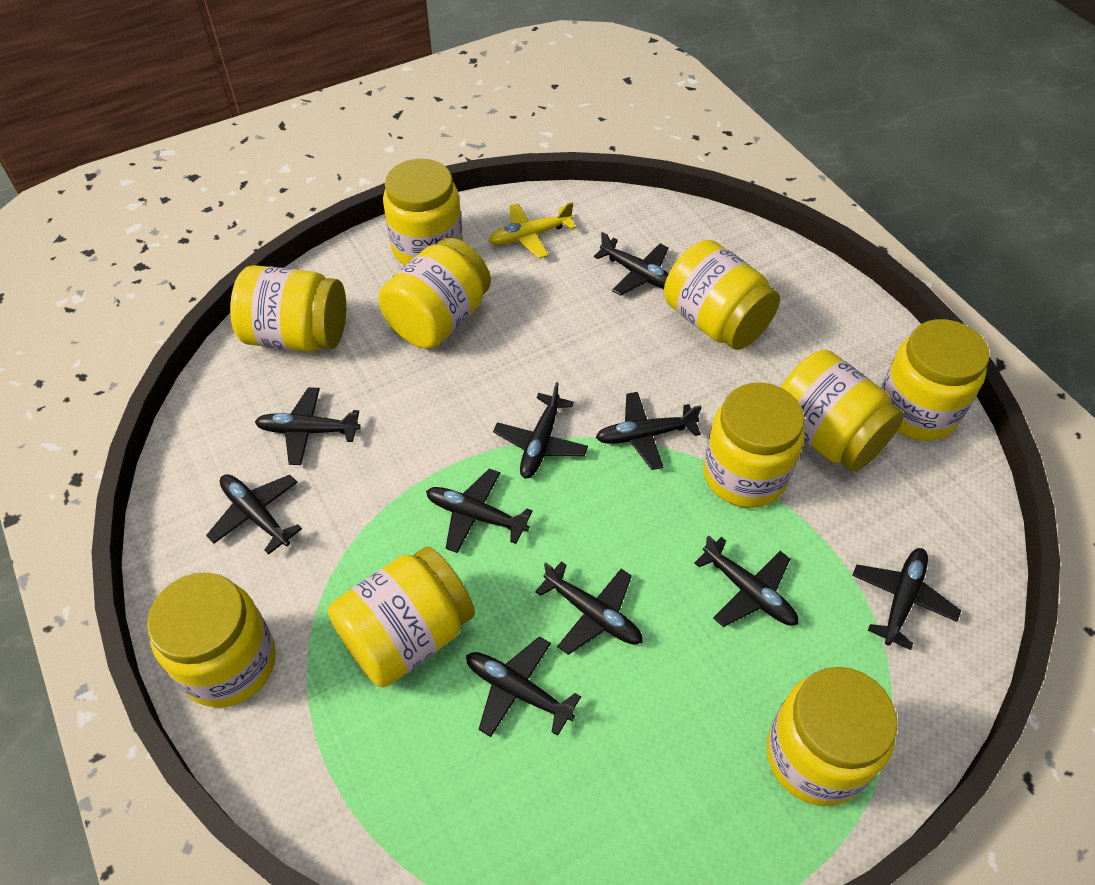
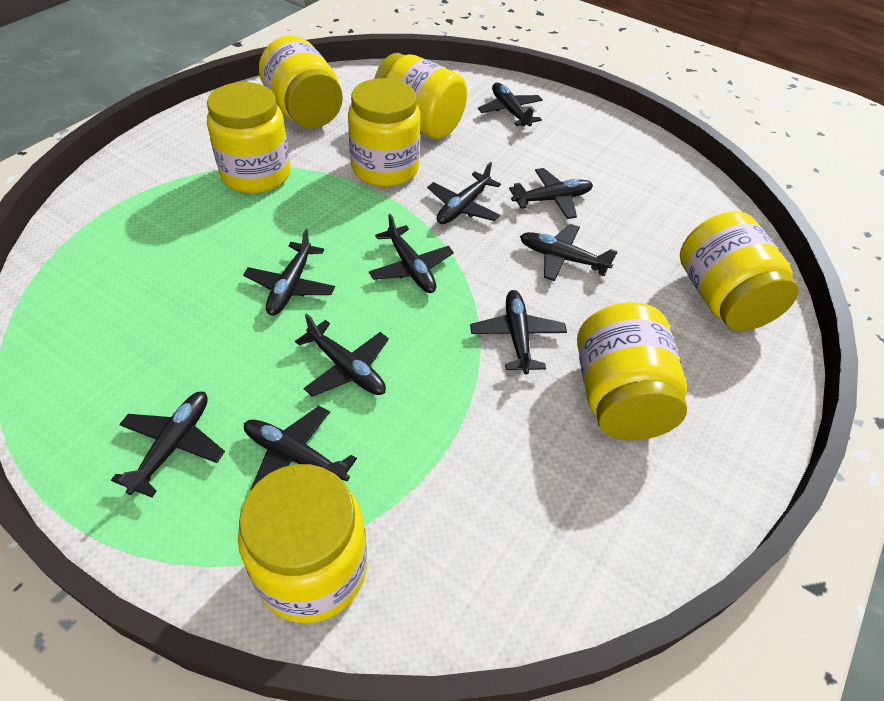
yellow jar: [147,572,276,708] [230,265,346,352] [328,546,475,687] [378,238,491,349] [383,159,463,265] [664,240,780,350] [703,382,805,508] [766,667,898,806] [781,350,904,472] [881,319,989,441] = 10 -> [207,82,291,194] [238,464,367,623] [259,36,343,128] [348,78,421,187] [374,53,467,139] [577,302,687,440] [680,211,799,331] = 7
yellow plane: [488,202,576,258] = 1 -> none = 0

